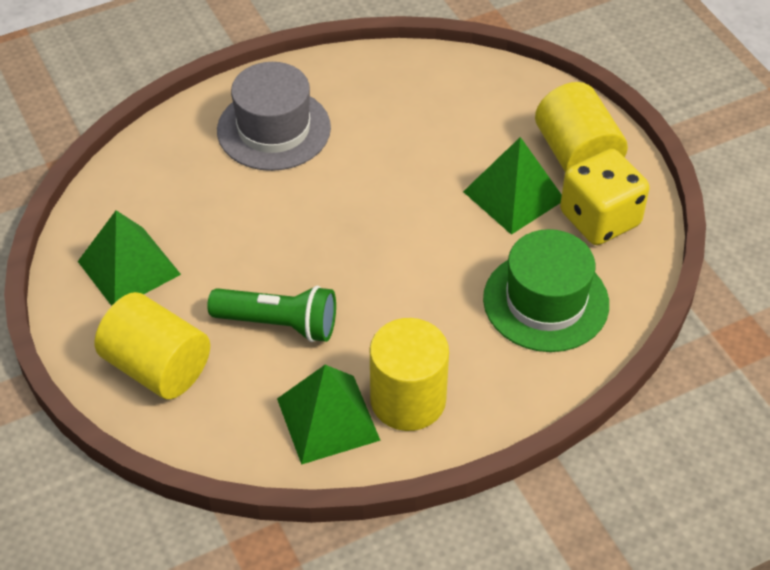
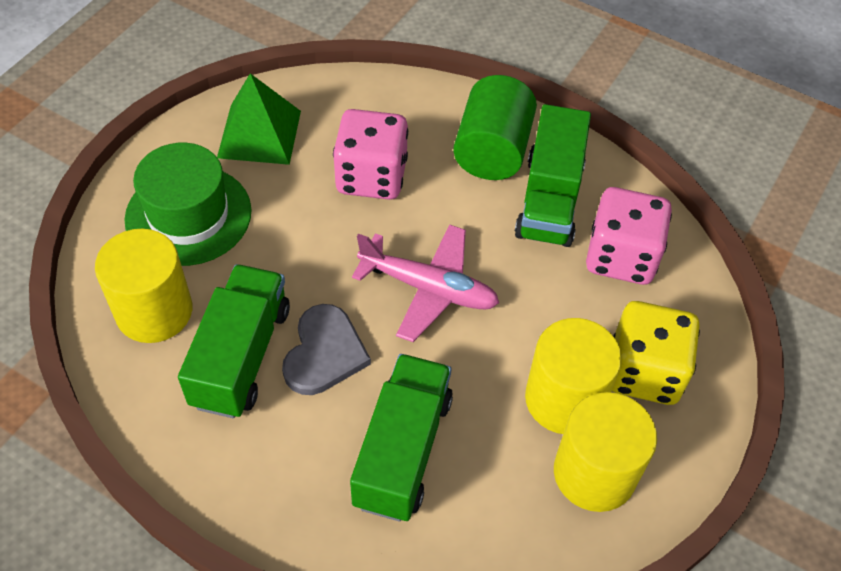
green cylinder: none = 0 -> [453,75,537,180] = 1
green flashlight: [207,285,336,342] = 1 -> none = 0
green pyramid: [78,210,181,306] [277,365,381,465] [463,137,562,235] = 3 -> [217,73,301,165] = 1
green truck: none = 0 -> [178,264,290,418] [350,354,453,522] [515,104,591,247] = 3
grey hat: [217,62,331,171] = 1 -> none = 0
grey heart: none = 0 -> [282,304,371,395] = 1
pink dice: none = 0 -> [333,109,408,200] [586,187,672,285] = 2
pink plane: none = 0 -> [352,224,499,342] = 1

